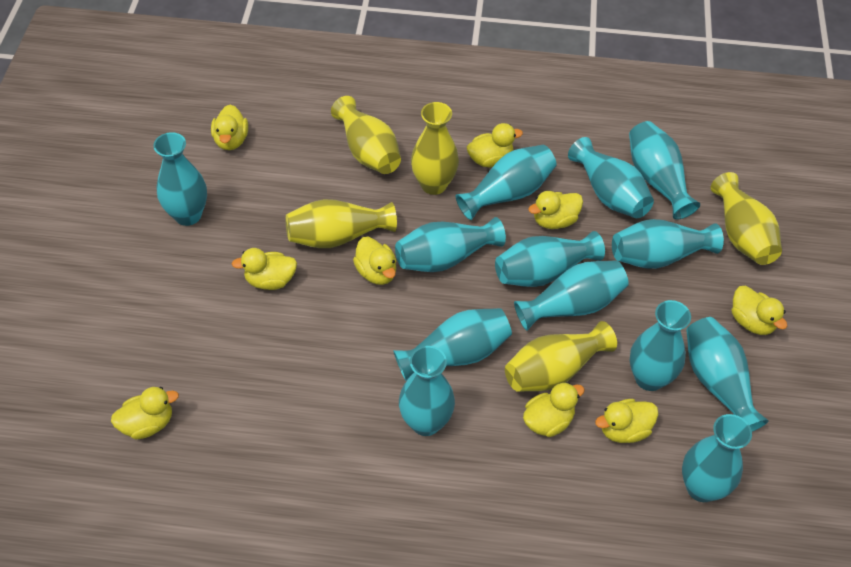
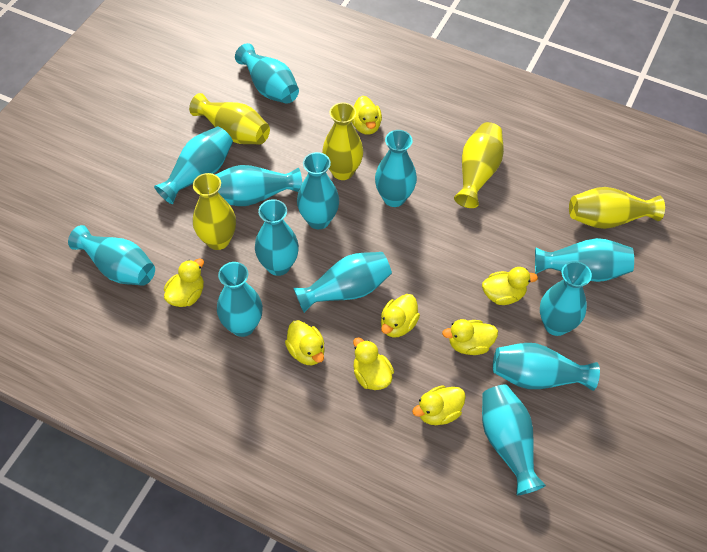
yellow duck: [111,387,179,439] [211,105,248,150] [232,248,297,290] [353,237,396,285] [467,123,523,167] [523,382,585,437] [528,191,583,229] [595,399,658,443] [732,286,787,335] = 9 -> [164,258,204,307] [285,320,325,365] [352,96,382,135] [353,337,394,390] [381,294,420,337] [412,385,466,425] [442,319,498,355] [482,267,538,305] = 8

